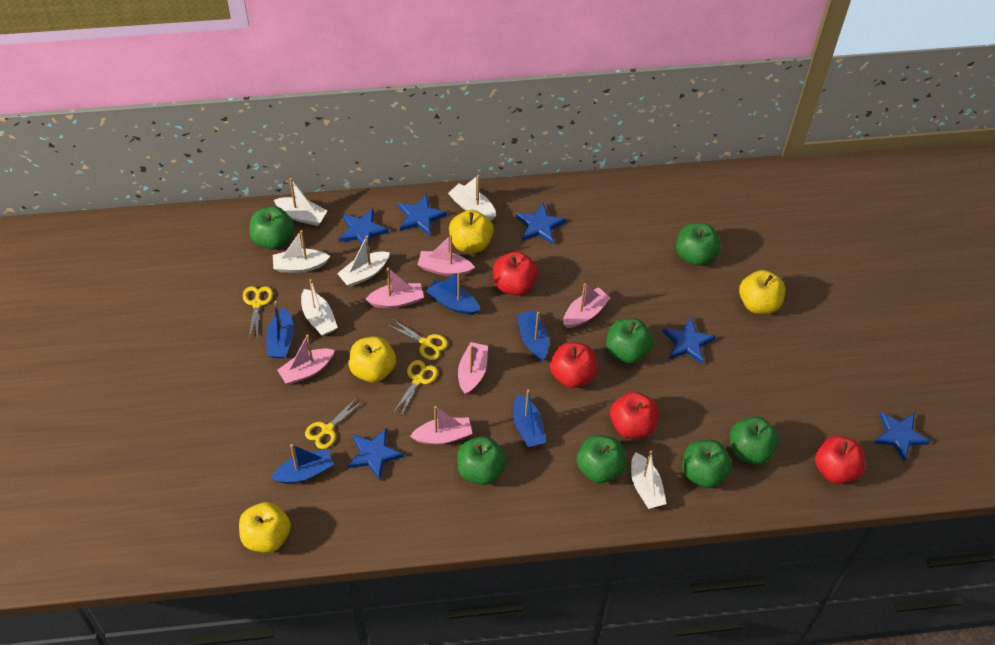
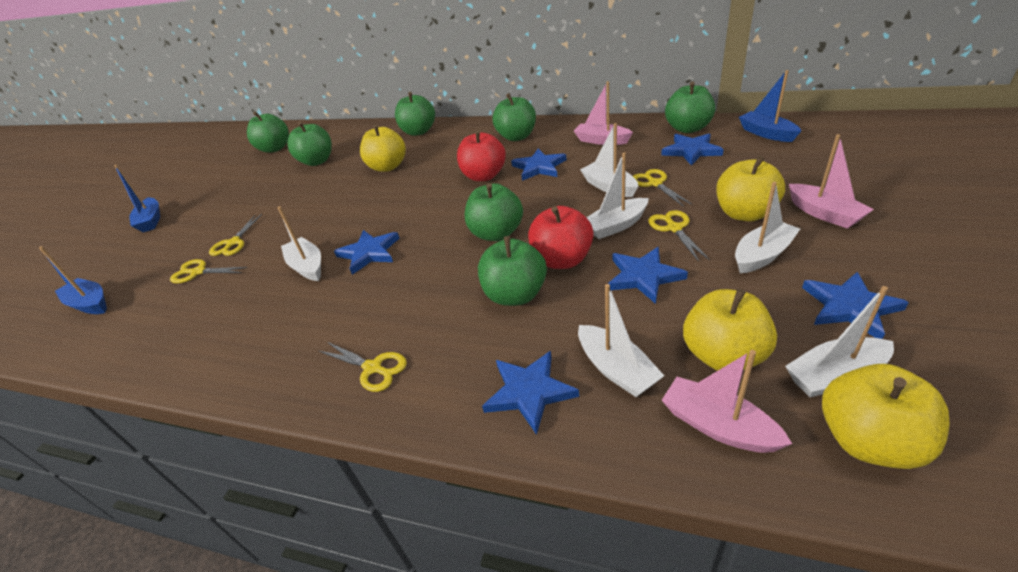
blue boat: [266,301,294,358] [271,444,334,483] [426,271,480,315] [513,389,546,447] [517,310,549,361] = 5 -> [39,246,107,314] [114,165,160,232] [739,70,801,142] = 3
pink boat: [277,334,334,385] [365,268,424,308] [410,406,472,445] [417,235,475,276] [458,342,488,395] [563,283,610,328] = 6 -> [574,81,633,145] [662,350,792,453] [789,134,874,229] = 3
red apple: [493,251,538,296] [550,342,598,388] [610,391,659,439] [815,436,865,484] = 4 -> [457,130,506,181] [528,206,594,269] = 2
yellow scissors: [243,286,273,338] [305,397,363,449] [388,319,448,360] [393,360,438,415] = 4 -> [170,259,247,283] [209,214,262,256] [319,341,407,392] [633,169,692,207] [649,210,710,262] = 5

